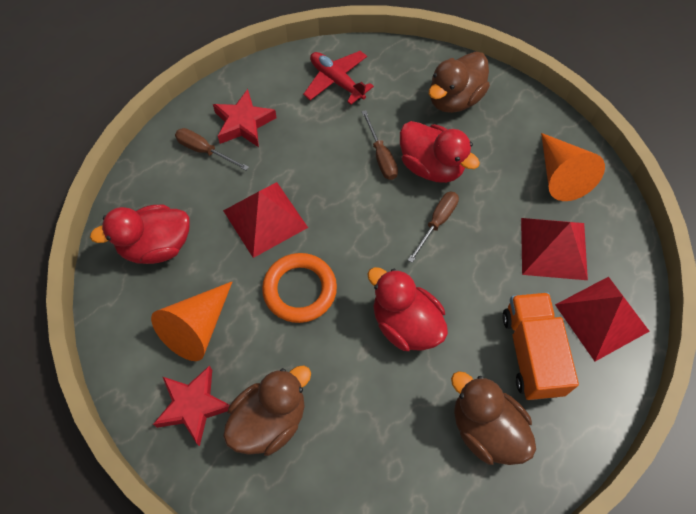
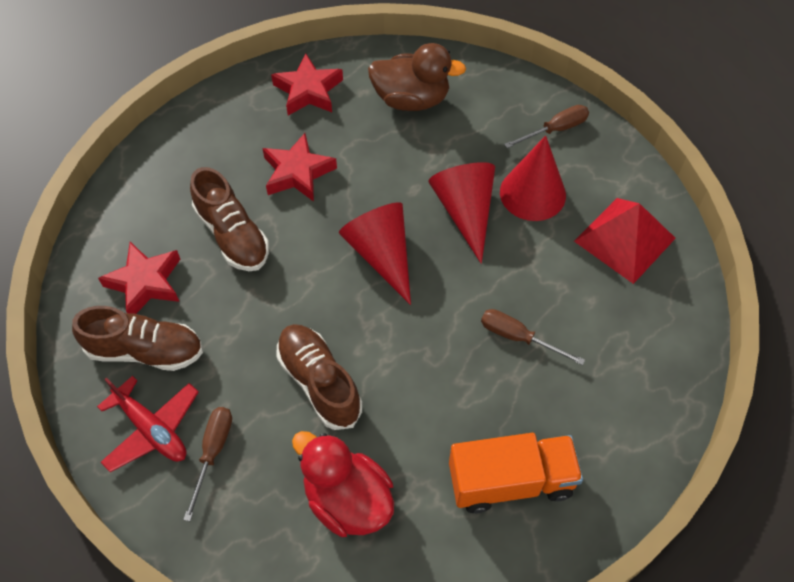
brown duck: [223,366,311,456] [429,52,490,113] [451,371,536,465] = 3 -> [368,43,466,111] = 1
brown shoe: none = 0 -> [72,306,203,371] [190,167,269,271] [276,324,362,430] = 3
orange cone: [151,282,232,361] [541,133,605,201] = 2 -> none = 0
orange ring: [262,253,337,323] = 1 -> none = 0
red cone: none = 0 -> [339,202,411,305] [428,162,495,264] [500,135,566,221] = 3
red duck: [90,205,190,264] [367,267,448,351] [400,121,480,183] = 3 -> [292,431,394,537] = 1
red pyramid: [223,182,308,258] [521,218,588,280] [555,277,650,361] = 3 -> [574,198,676,284] = 1
red star: [153,366,230,446] [213,89,277,147] = 2 -> [98,242,180,314] [262,133,337,202] [271,53,343,116] = 3

